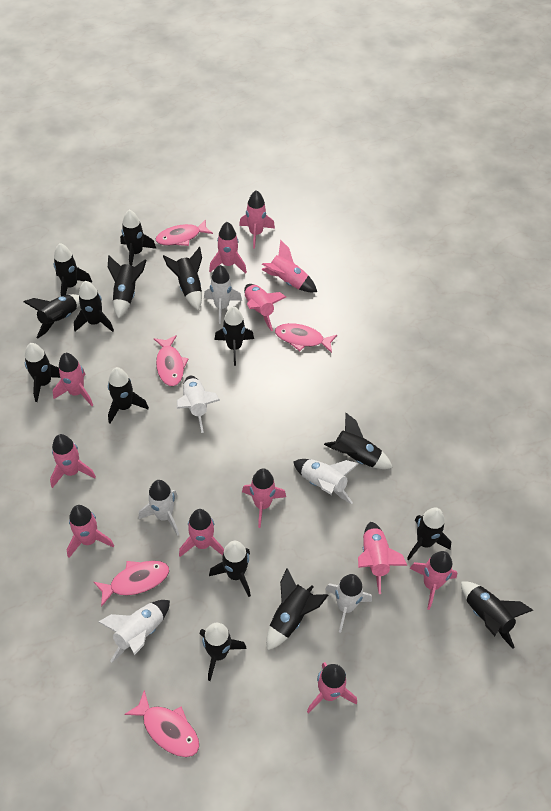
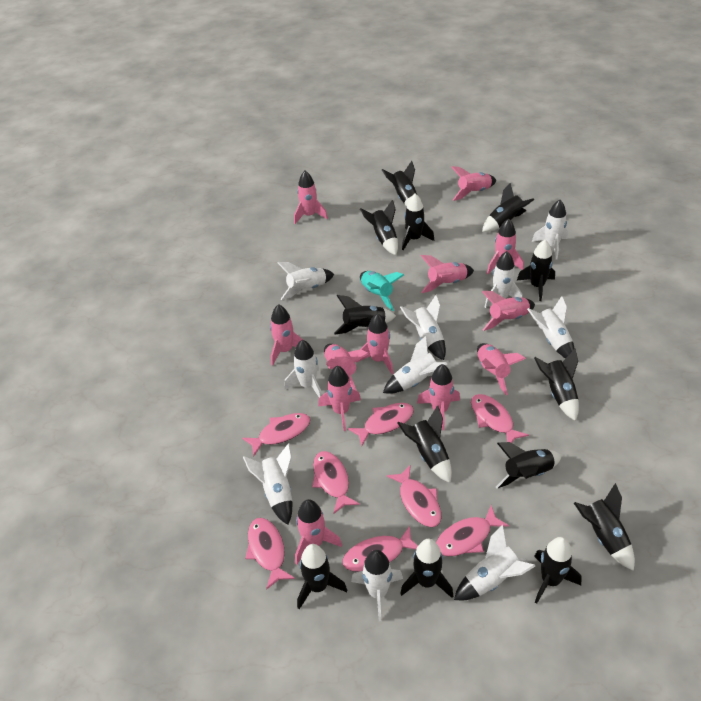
black rocket: [24,294,80,338] [25,343,60,402] [54,243,92,296] [74,281,114,332] [108,255,146,319] [108,367,149,424] [120,210,156,266] [163,247,202,310] [200,623,247,681] [209,541,251,597] [214,306,254,366] [266,568,328,650] [324,413,393,469] [407,507,451,560] [461,582,533,649] = 15 -> [297,544,347,609] [334,295,396,334] [360,200,398,255] [382,161,417,206] [398,405,452,483] [400,539,453,598] [402,193,434,250] [482,183,534,232] [496,442,561,488] [517,240,555,301] [534,349,579,421] [534,537,582,604] [574,483,635,571] = 13
pink fish: [94,561,169,607] [124,690,199,757] [154,335,188,386] [156,219,213,246] [275,323,337,353] = 5 -> [242,413,310,456] [245,518,295,590] [312,451,360,514] [342,526,418,572] [348,403,414,446] [387,465,441,527] [436,506,509,557] [471,394,529,443] = 8
turquoise rocket: none = 0 -> [360,271,404,311] = 1
white rocket: [98,600,170,663] [139,480,179,536] [177,376,220,433] [204,265,242,324] [293,459,359,504] [326,574,372,633] = 6 -> [243,443,293,525] [277,262,334,300] [284,340,322,397] [351,550,403,621] [383,336,447,394] [400,295,446,360] [454,525,535,601] [485,251,523,308] [527,296,575,359] [532,200,568,260] = 10

